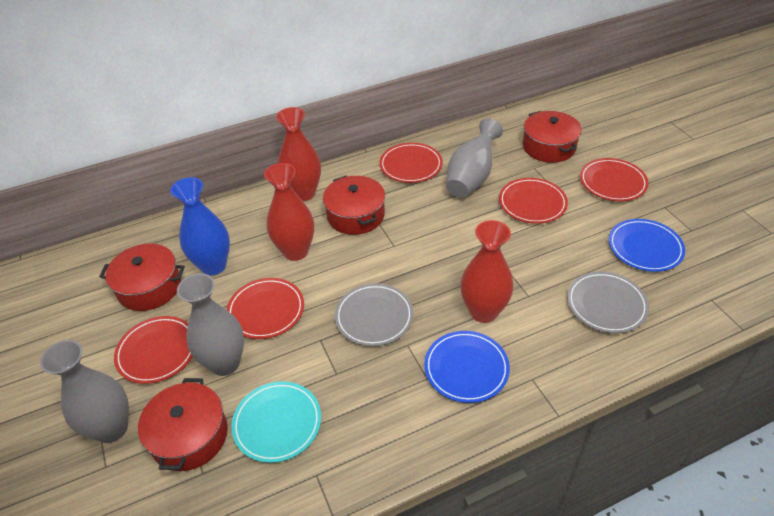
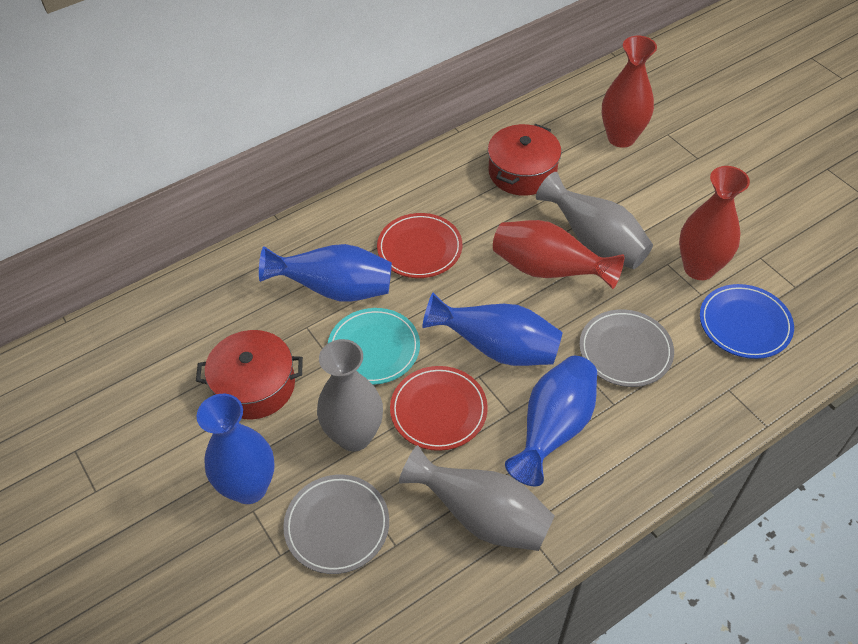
blue plate: [424,331,510,403] [609,219,685,272] = 2 -> [700,284,794,359] = 1
blue vase: [171,177,230,275] = 1 -> [196,394,275,504] [259,244,392,302] [422,293,563,366] [505,356,597,486] = 4
red plate: [114,316,193,384] [226,278,304,339] [379,143,443,183] [499,178,568,224] [580,158,648,201] = 5 -> [377,213,462,278] [390,366,488,451] = 2
red pot: [99,244,185,311] [138,378,228,471] [323,175,385,235] [523,111,582,163] = 4 -> [196,330,303,420] [488,124,562,196] = 2

